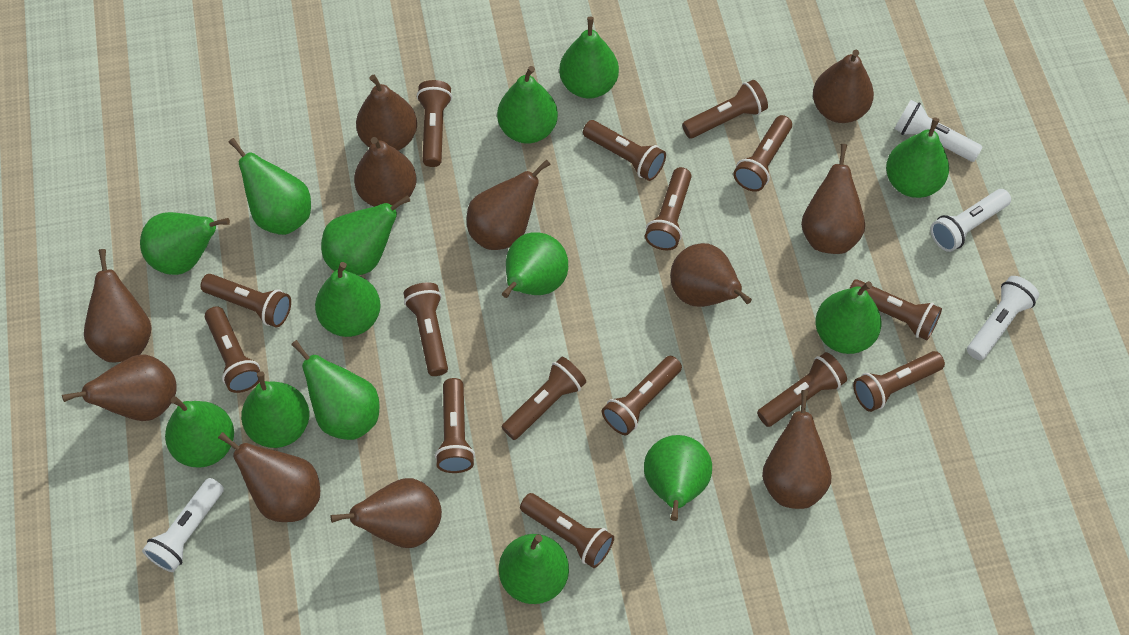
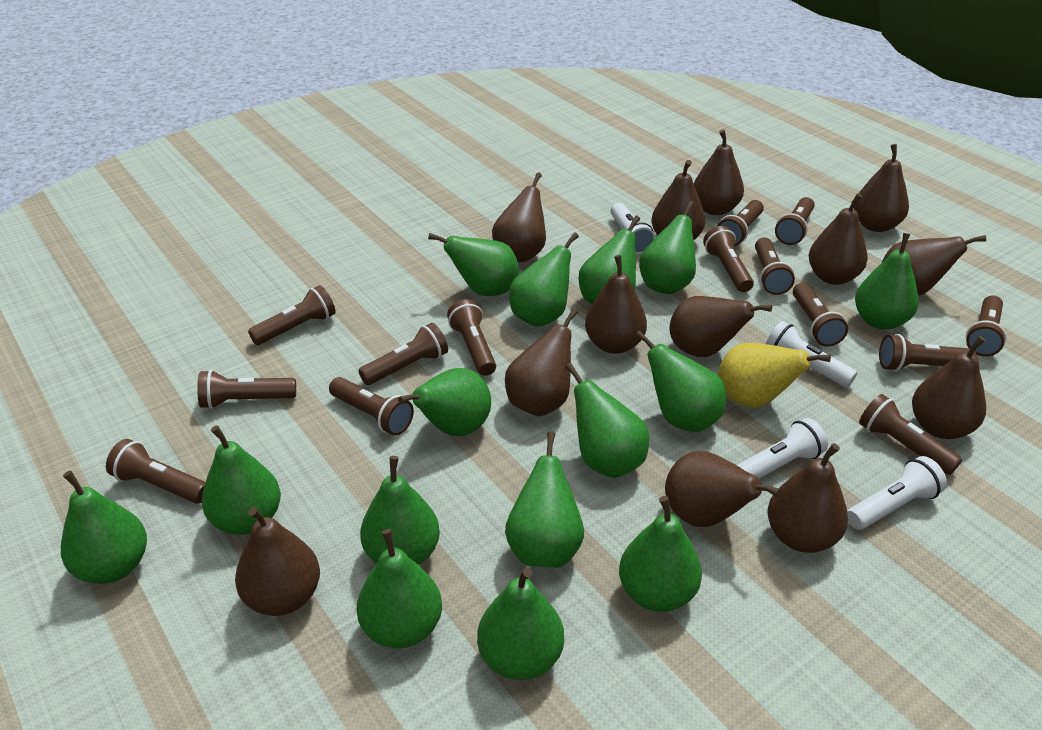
brown flashlight: [200,274,291,327] [205,306,260,393] [404,282,448,376] [417,80,452,167] [435,378,475,473] [502,357,586,440] [520,493,614,568] [583,120,666,181] [602,356,682,435] [645,167,692,250] [682,80,768,139] [733,115,792,192] [757,352,847,427] [849,279,942,340] [853,351,945,412] = 15 -> [106,439,206,504] [197,370,296,409] [248,285,336,345] [329,377,414,436] [358,323,448,385] [447,299,496,376] [703,226,754,292] [717,200,764,246] [755,237,795,295] [775,197,815,245] [793,283,848,347] [859,394,962,475] [879,334,977,371] [966,295,1007,356] = 14
brown pear: [62,354,177,421] [84,249,152,362] [218,432,320,522] [330,478,442,548] [354,137,416,207] [356,75,417,151] [467,159,551,250] [670,243,752,307] [762,390,832,509] [801,144,865,254] [813,50,874,123] = 11 -> [235,507,320,616] [492,172,546,262] [505,308,578,416] [585,255,647,354] [651,160,705,240] [665,451,781,527] [670,296,772,357] [694,130,744,215] [767,443,848,553] [809,193,868,285] [854,144,909,232] [882,235,986,296] [912,336,986,439] = 13
green pear: [140,212,230,275] [165,396,234,468] [229,138,311,235] [241,371,309,448] [291,340,380,440] [315,262,381,337] [321,195,410,275] [497,66,558,144] [499,534,569,604] [502,232,568,298] [559,17,619,99] [644,435,712,521] [815,281,882,354] [886,117,949,198] = 14 -> [61,470,147,584] [202,425,281,535] [357,529,442,649] [360,456,440,565] [398,368,491,436] [428,233,519,296] [477,568,564,680] [505,431,584,568] [509,232,579,327] [565,363,649,478] [578,216,640,304] [619,496,702,612] [635,331,726,432] [639,201,696,294] [855,233,919,330] = 15
yellow pear: none = 0 -> [718,343,831,408] = 1

